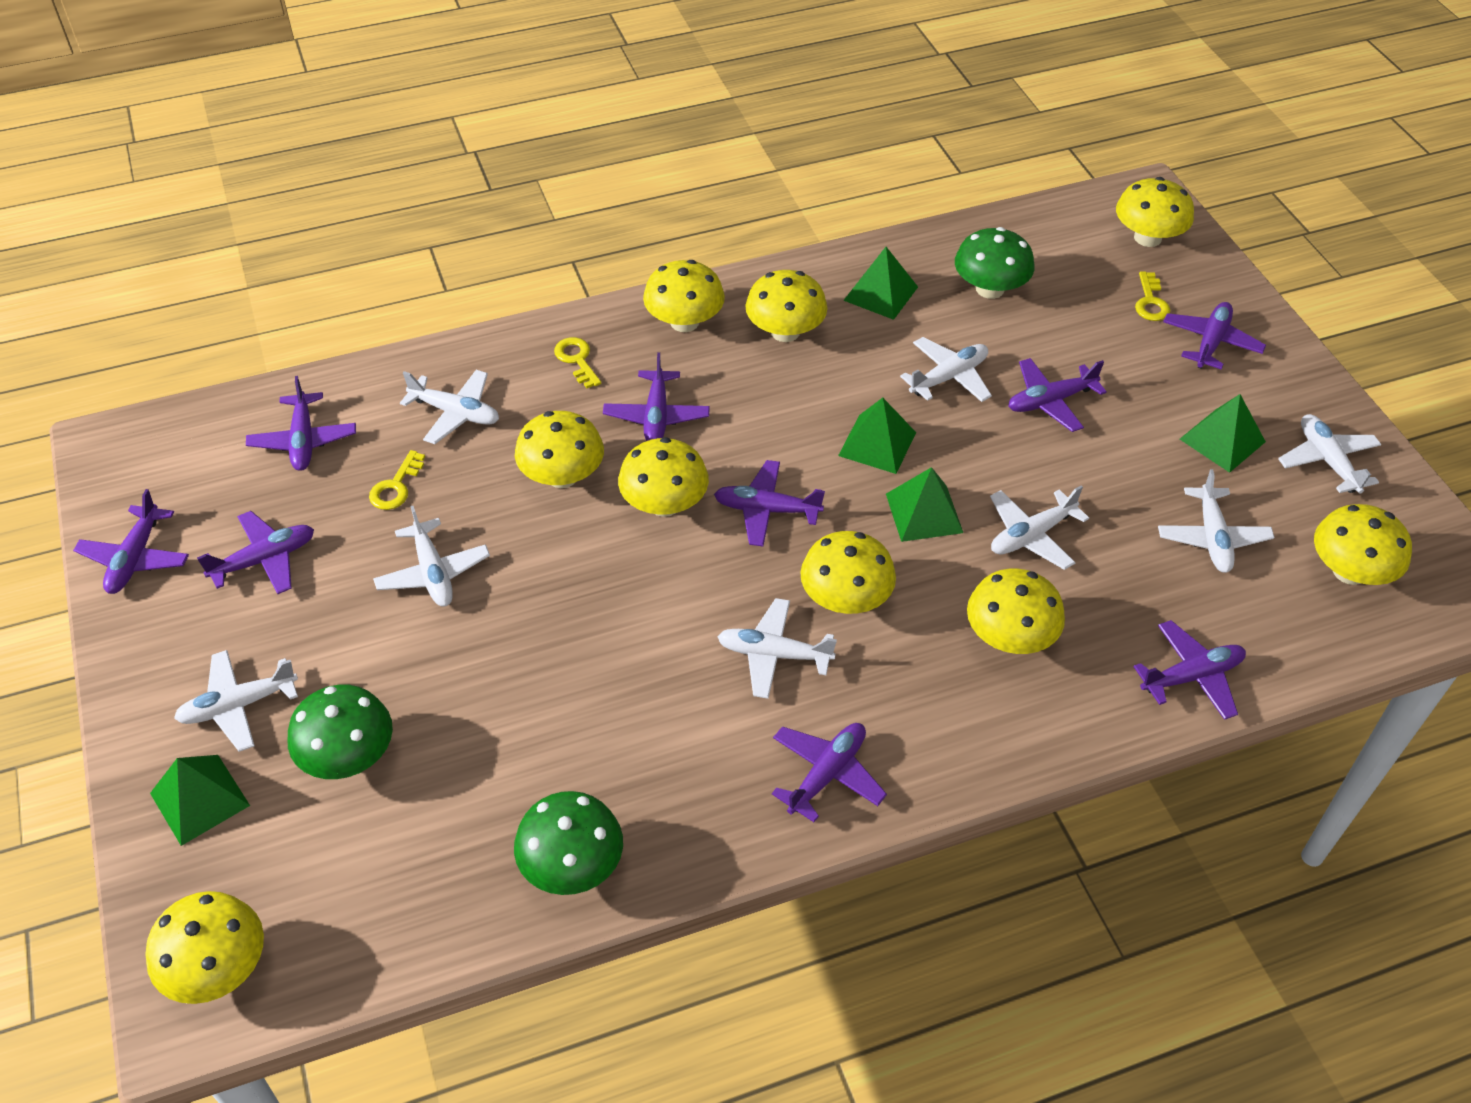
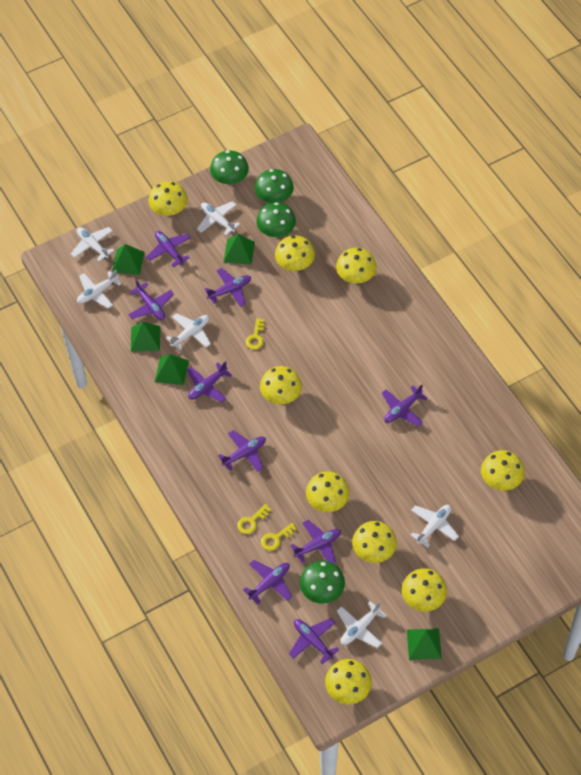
green mushroom: [287,684,393,779] [514,791,623,895] [955,227,1034,299] = 3 -> [210,150,249,184] [255,169,294,203] [256,202,296,237] [300,561,345,604] = 4
white plane: [174,650,298,752] [373,506,490,607] [400,370,499,444] [718,598,837,699] [900,337,992,402] [990,486,1089,570] [1158,469,1274,573] [1278,414,1381,494] = 8 -> [71,227,114,261] [77,270,122,308] [166,313,211,350] [197,201,240,235] [337,601,387,648] [411,505,459,548] = 6

